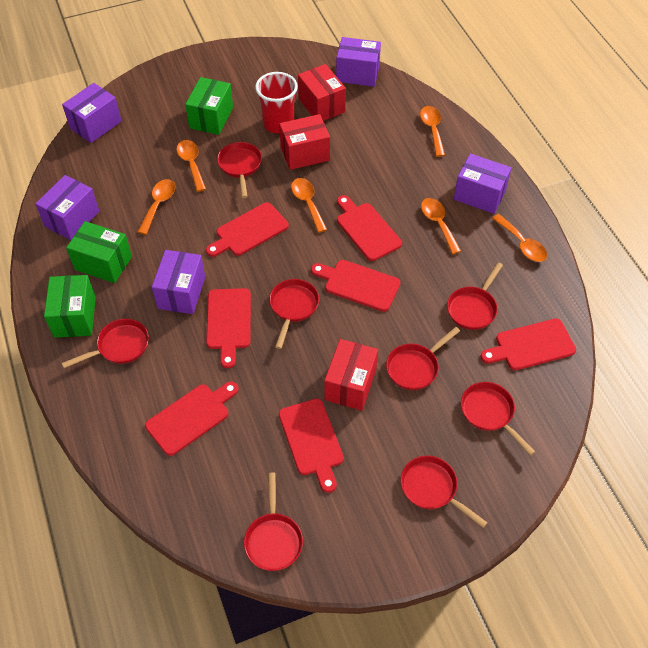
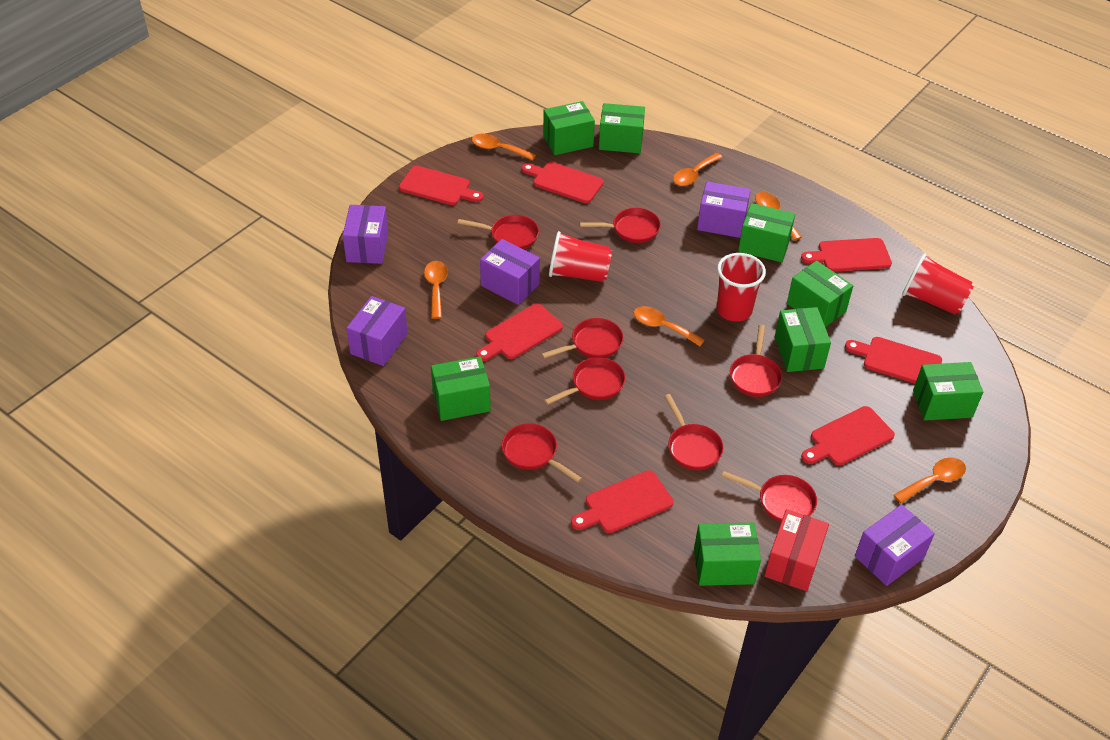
green box: [44,275,96,338] [66,221,132,283] [185,77,233,135] = 3 -> [431,356,491,421] [543,101,595,155] [599,103,645,153] [694,523,761,586] [738,203,795,262] [775,307,831,372] [787,261,853,327] [913,362,983,421] = 8
red box: [279,114,330,170] [298,64,346,121] [324,339,378,411] = 3 -> [764,509,829,591] = 1
red cup: [255,72,298,133] = 1 -> [549,231,612,282] [717,253,766,322] [902,254,974,315] = 3

